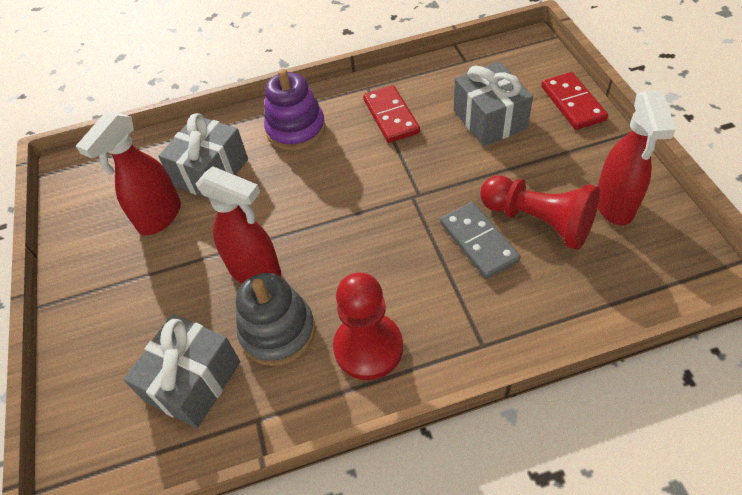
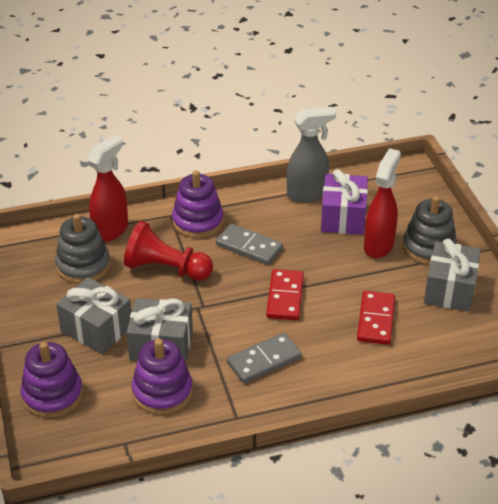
grey domino: [440,202,521,279] = 1 -> [216,224,283,265] [227,333,302,383] = 2
grey spray bottle: none = 0 -> [286,107,336,203] = 1
grey stacking toy: [236,273,315,366] = 1 -> [55,214,110,284] [403,196,457,265] = 2
purple gift: none = 0 -> [321,169,368,235] = 1
purple stacking toy: [264,68,326,151] = 1 -> [21,342,83,418] [132,339,193,415] [172,170,224,238] = 3
red pawn: [333,272,403,380] [480,175,600,250] = 2 -> [124,221,213,281] = 1
red spray bottle: [76,111,181,235] [196,166,281,284] [598,90,676,226] = 3 -> [87,135,128,242] [364,148,401,258] = 2

